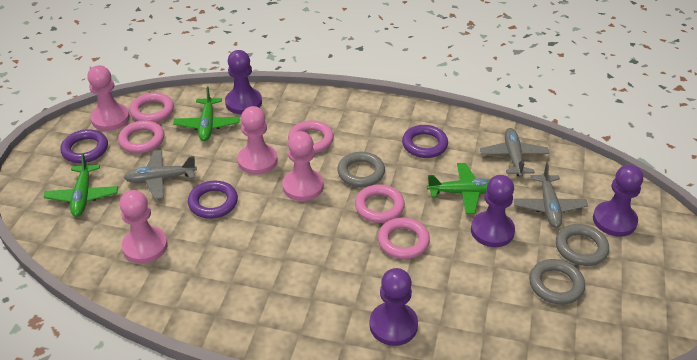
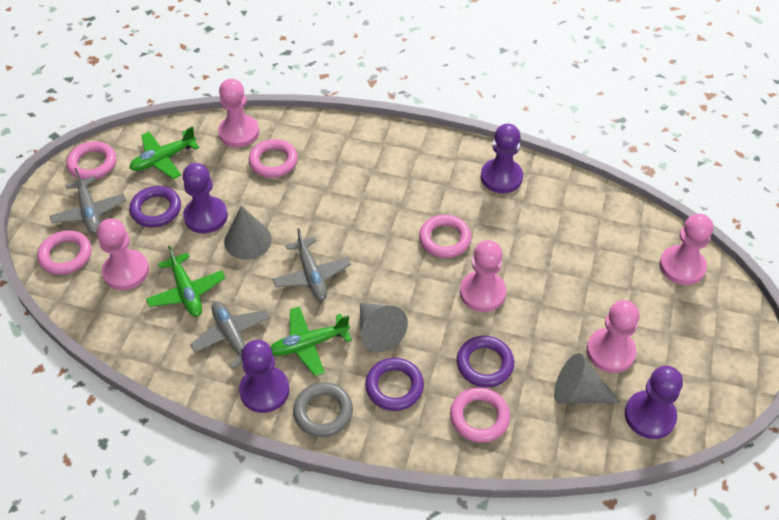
grey cone: none = 0 -> [224,206,272,259] [360,303,408,352] [554,353,621,403] = 3
grey ring: [337,152,385,187] [529,259,585,305] [556,224,609,266] = 3 -> [293,382,353,437] = 1
pink pawn: [87,65,130,131] [120,190,168,264] [237,106,278,175] [282,131,323,201] = 4 -> [97,219,149,290] [218,79,259,148] [460,240,506,312] [587,300,640,373] [659,214,713,285] = 5

